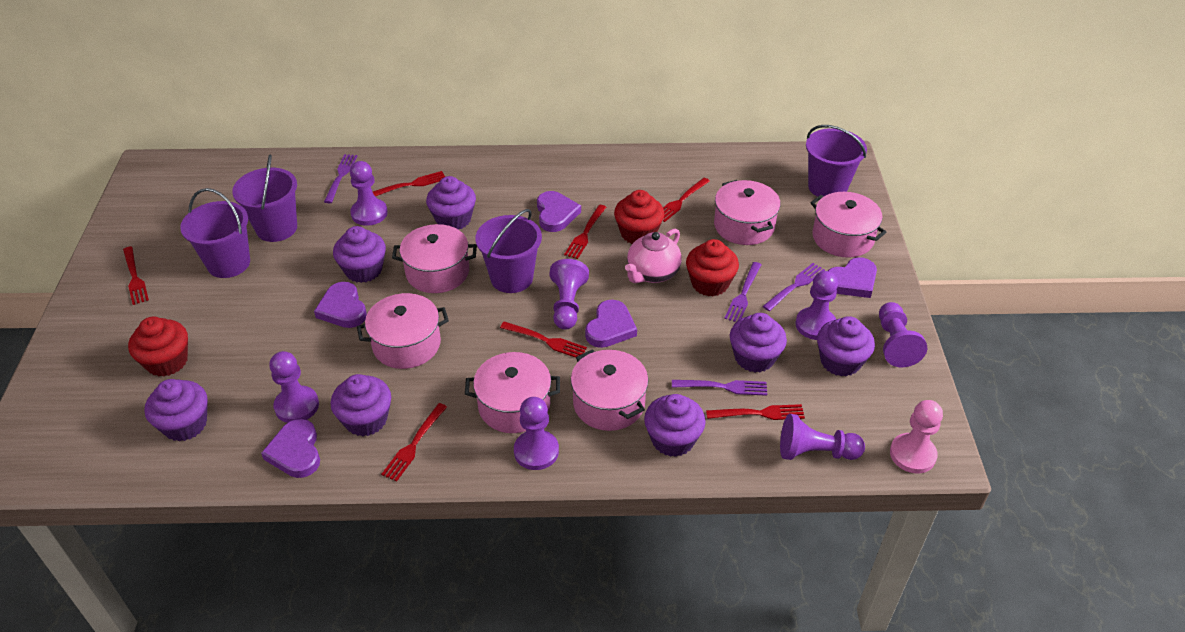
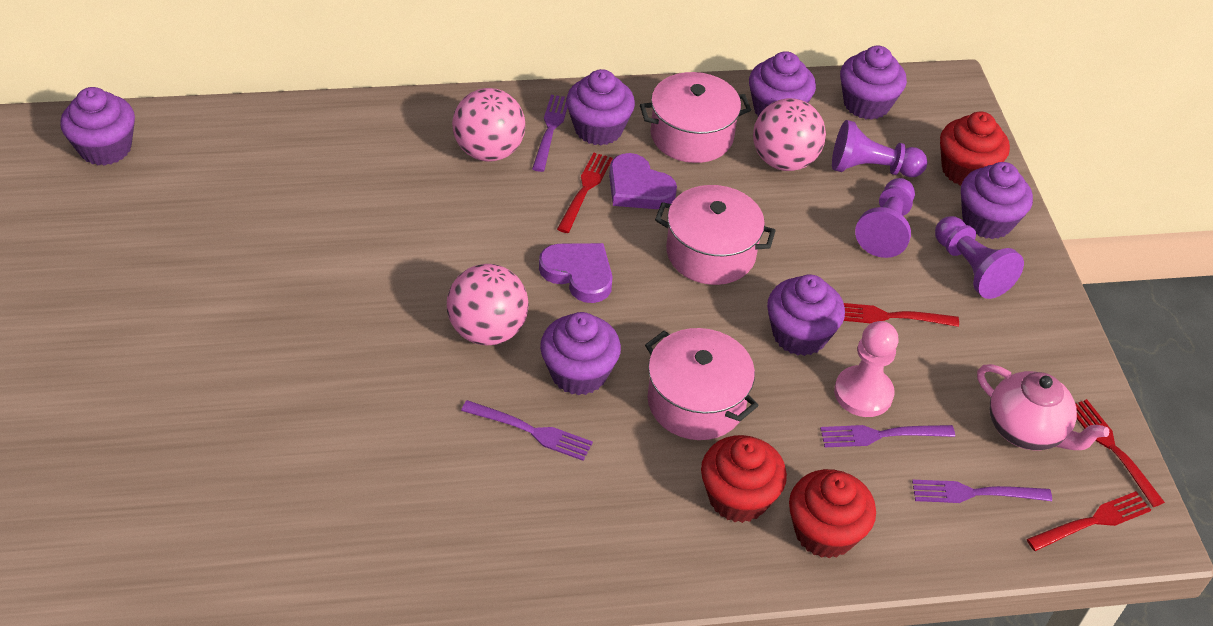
pink ball: none = 0 -> [447,264,529,345] [452,88,525,162] [753,98,826,171] = 3
pink pot: [357,293,449,369] [392,224,477,293] [465,352,560,433] [571,349,648,431] [714,180,780,245] [810,192,887,258] = 6 -> [640,72,751,163] [645,328,759,440] [655,185,776,285] = 3
purple bucket: [180,188,250,278] [232,155,297,242] [475,209,542,293] [806,125,867,197] = 4 -> none = 0
purple heart: [261,419,320,478] [314,282,367,328] [537,191,581,232] [585,300,637,348] [828,257,877,298] = 5 -> [539,243,613,303] [609,153,677,209] = 2
purple pawn: [269,351,319,423] [350,161,388,226] [514,397,559,470] [549,259,589,330] [780,414,865,460] [796,271,838,340] [879,302,927,367] = 7 -> [832,120,927,177] [855,178,915,258] [935,216,1024,299] = 3
red fork: [123,247,149,305] [373,171,445,196] [381,403,447,482] [500,322,587,358] [564,205,606,259] [663,178,710,222] [706,404,805,420] = 7 -> [557,153,613,233] [844,303,959,327] [1027,491,1151,551] [1075,399,1165,507] = 4

